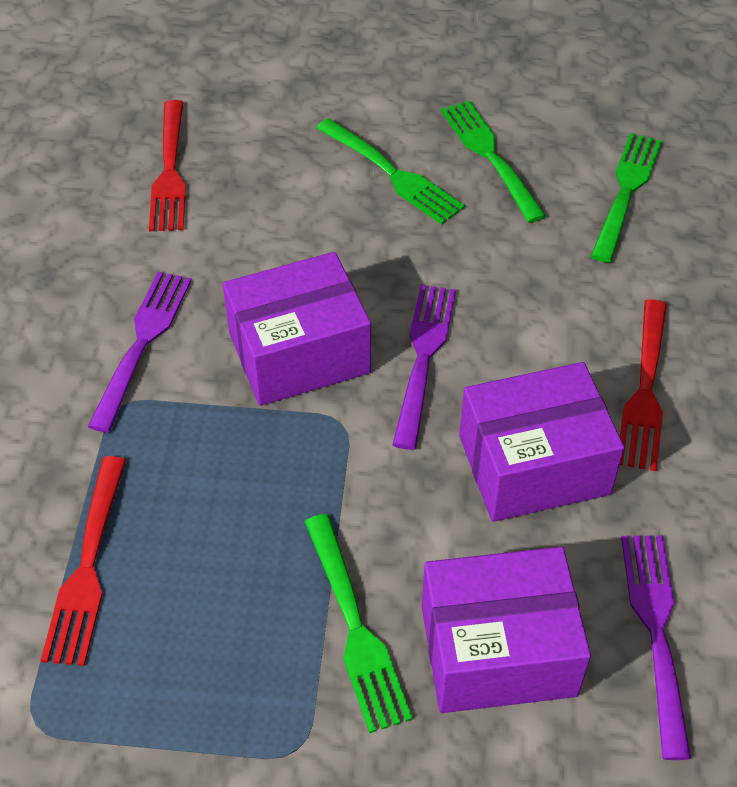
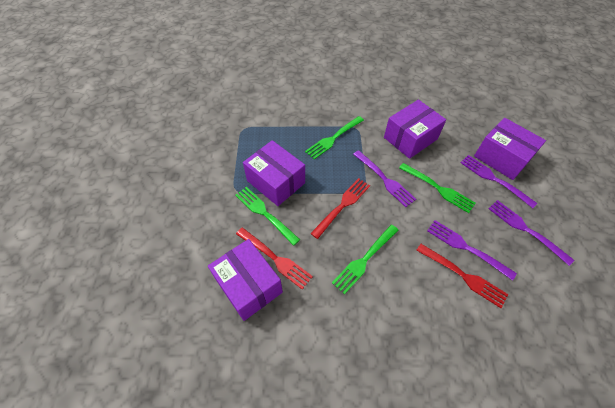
purple box: [223,252,371,406] [421,547,591,713] [459,362,624,522] = 3 -> [208,239,283,321] [243,140,305,206] [384,100,446,159] [474,118,546,180] = 4
purple fork: [88,272,192,433] [392,285,456,450] [621,536,691,760] = 3 -> [353,150,416,207] [427,220,517,281] [460,155,538,208] [488,200,574,266] = 4

